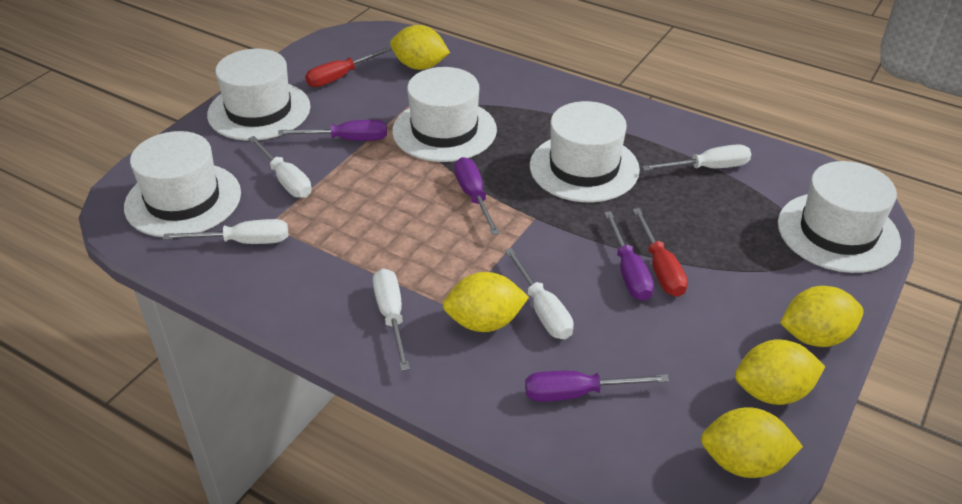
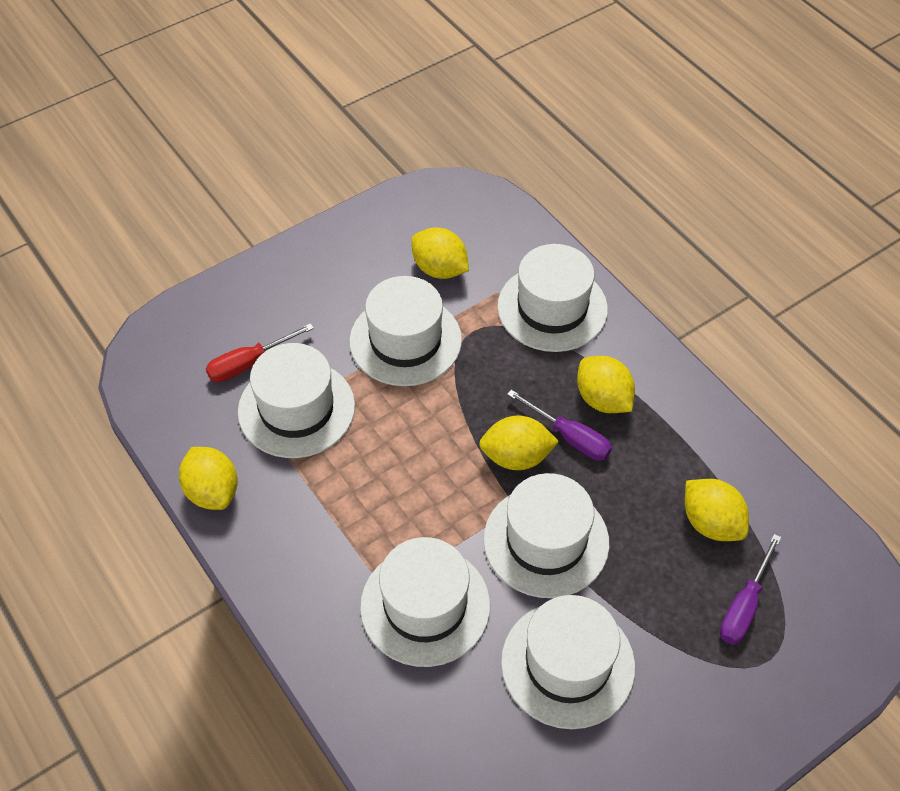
purple screwdriver: [278,120,387,141] [454,157,500,235] [525,371,669,402] [604,211,654,301] = 4 -> [507,390,612,461] [720,534,782,645] = 2
red screwdriver: [305,47,392,87] [633,208,688,297] = 2 -> [206,323,314,382] = 1
white hat: [124,131,241,237] [207,49,310,141] [392,67,497,162] [530,101,640,202] [778,161,901,273] = 5 -> [238,343,355,458] [349,276,462,386] [360,537,490,667] [484,473,609,598] [497,244,608,352] [501,595,635,729] = 6
white screwdriver: [163,219,288,244] [248,136,312,198] [373,268,410,371] [505,248,574,339] [642,144,751,171] = 5 -> none = 0

